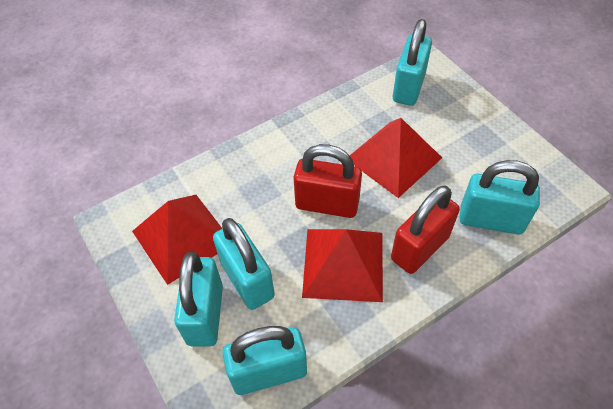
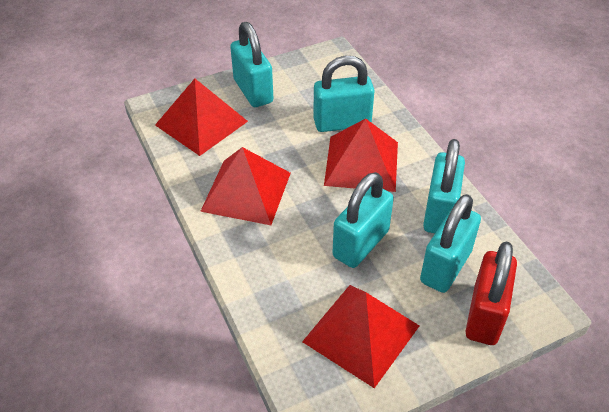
red padlock: [294,144,362,218] [391,186,460,274] = 2 -> [465,242,517,345] = 1
red pyramid: [132,195,222,285] [302,229,383,302] [350,118,442,198] = 3 -> [155,79,248,156] [200,147,291,225] [302,285,419,388] [324,118,398,192] = 4

